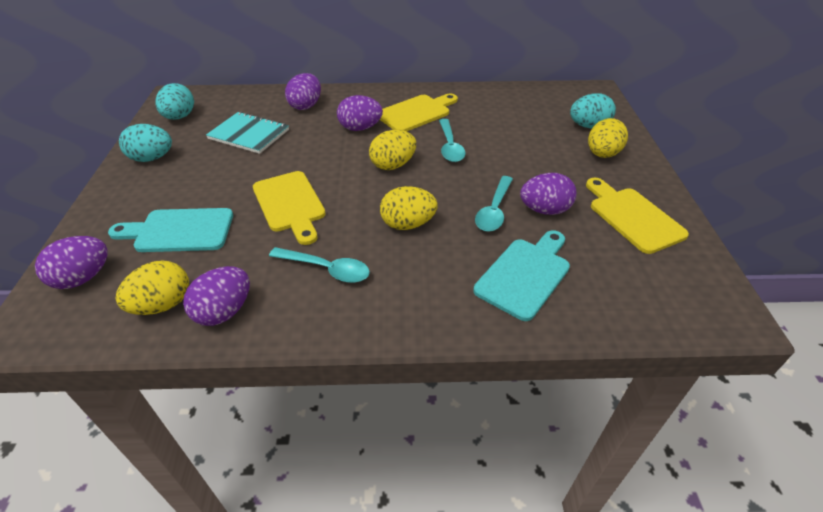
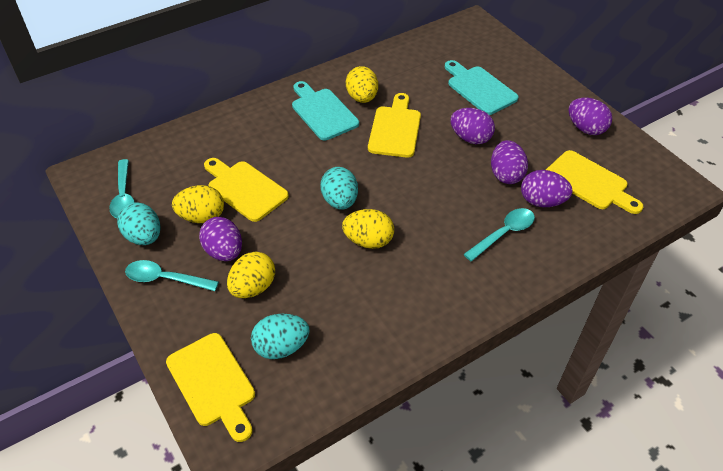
turquoise notebook: [206,112,289,154] = 1 -> none = 0
yellow cutting board: [253,171,326,245] [380,93,458,131] [586,178,689,254] = 3 -> [166,333,255,442] [204,158,289,222] [368,93,421,158] [546,150,643,214] = 4

